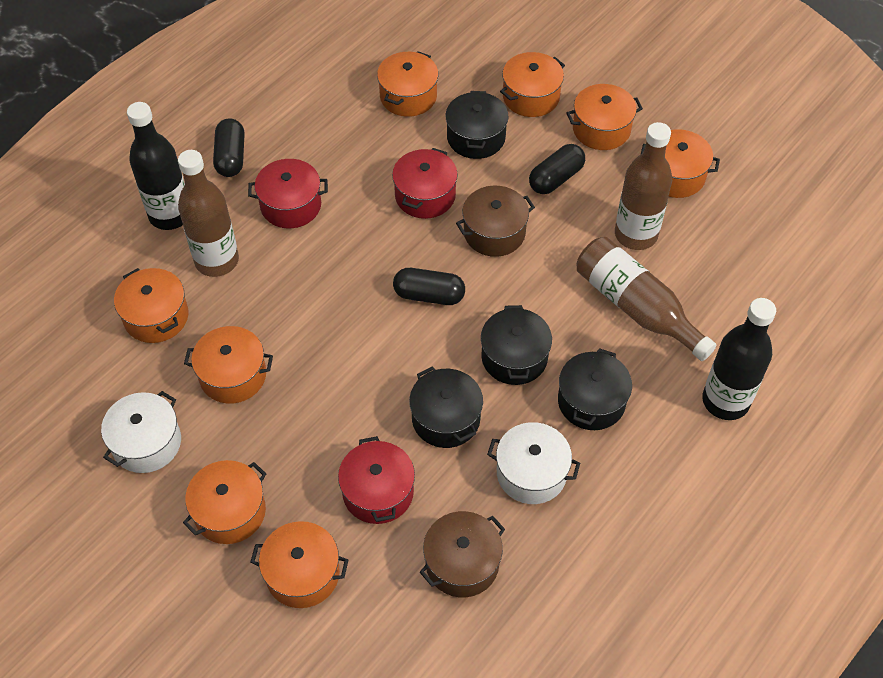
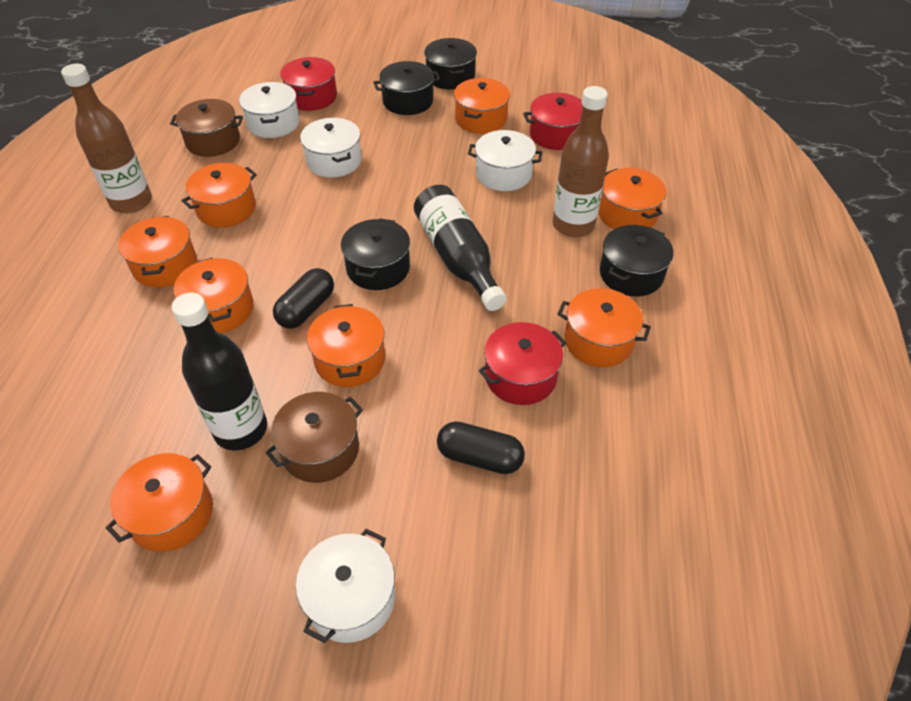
black capsule: [213,118,245,177] [393,268,465,305] [529,144,585,194] = 3 -> [273,268,334,329] [437,421,525,474] = 2
brown bottle: [178,150,239,277] [577,237,717,361] [615,122,672,250] = 3 -> [61,64,152,213] [553,86,609,237] = 2
white pot: [101,391,181,473] [487,422,580,504] = 2 -> [239,82,299,138] [296,529,395,643] [300,118,362,178] [468,130,542,191] = 4

